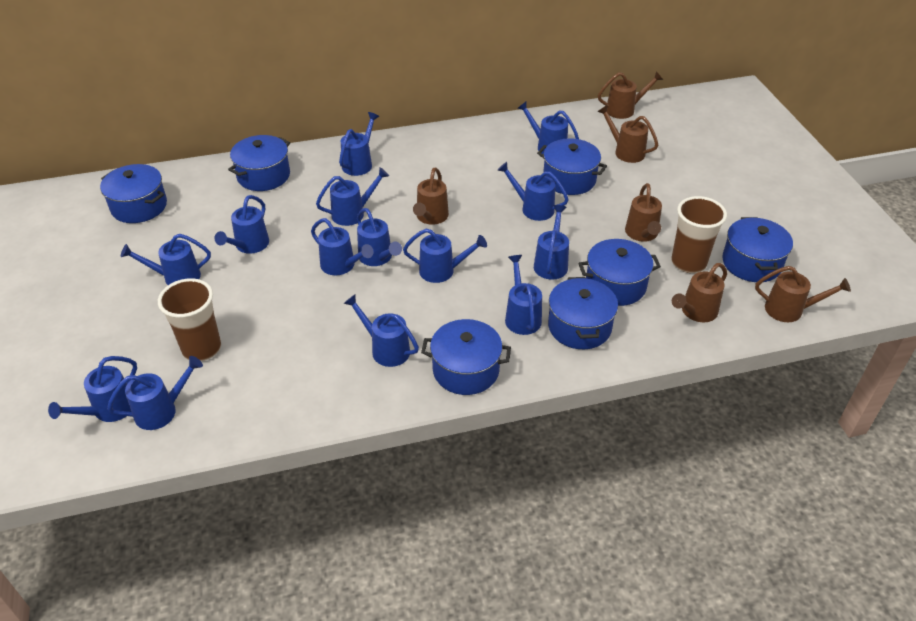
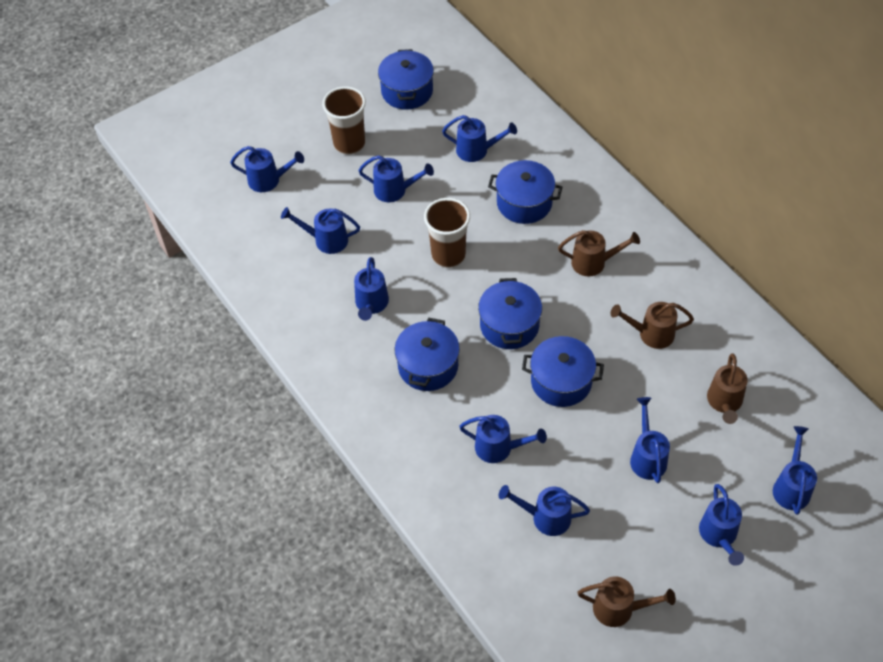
blue pot: [100,164,167,223] [228,135,290,191] [421,319,511,395] [537,138,607,195] [548,277,618,349] [578,239,661,306] [722,217,793,282] = 7 -> [378,49,434,110] [395,318,460,391] [478,278,542,349] [488,160,562,224] [522,336,604,407] = 5
blue watering can: [48,356,137,422] [107,356,203,430] [121,234,211,285] [214,195,269,254] [311,218,374,275] [316,167,389,226] [339,112,379,176] [344,294,419,367] [357,208,402,266] [403,229,487,283] [497,162,569,221] [505,255,542,335] [517,102,579,155] [534,205,569,280] = 14 -> [230,146,304,192] [281,207,360,254] [354,257,389,321] [358,155,434,202] [442,115,517,162] [459,415,547,463] [499,485,590,536] [630,397,670,483] [699,484,744,566] [773,426,817,515] = 10
brown watering can: [413,167,449,225] [597,105,658,163] [598,71,663,119] [625,183,662,242] [672,263,727,322] [755,266,851,322] = 6 -> [558,230,640,276] [578,576,676,627] [610,302,694,349] [707,353,748,424] = 4

